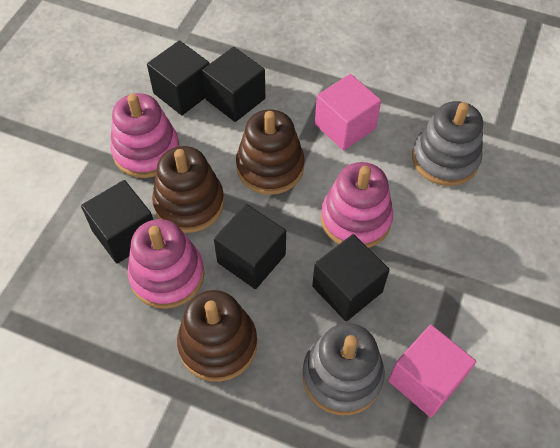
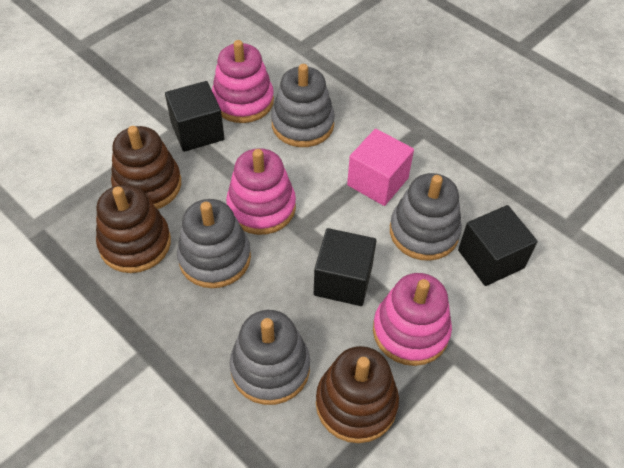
black cube: [81,180,153,264] [147,40,210,115] [202,47,265,122] [214,204,286,289] [312,234,390,321] = 5 -> [165,81,224,152] [314,228,376,306] [458,205,537,286] = 3
grey stacking toy: [303,323,385,415] [412,101,483,186] = 2 -> [177,199,251,288] [230,310,310,405] [271,64,335,147] [390,173,462,261] = 4
pink cube: [315,74,381,151] [388,325,476,418] = 2 -> [347,129,414,206] = 1

